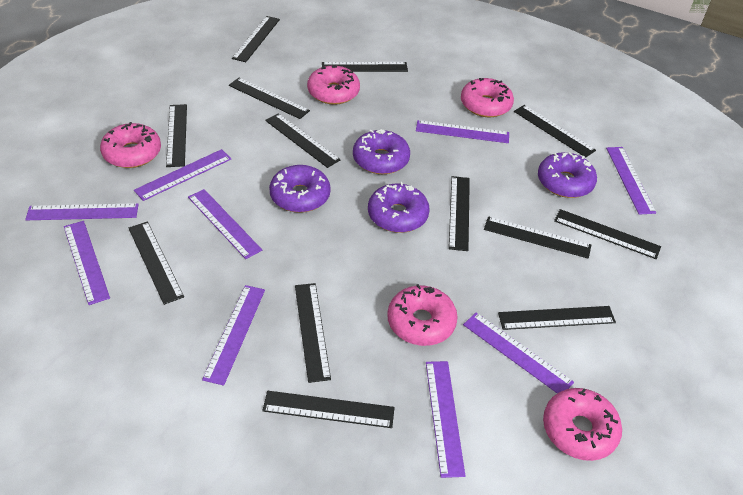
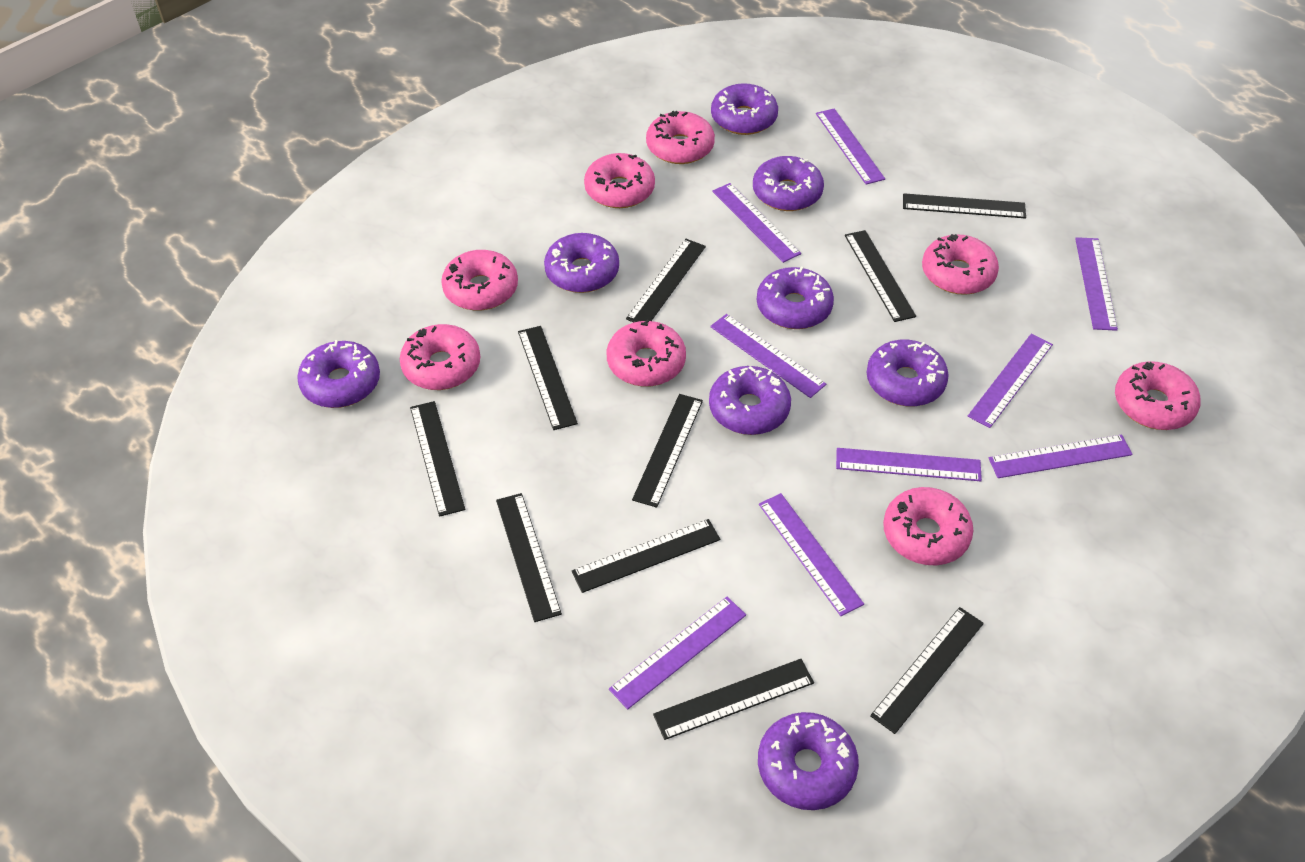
black ruler: [129,222,184,305] [166,104,187,167] [229,78,310,119] [232,16,280,62] [262,391,395,428] [265,113,341,168] [295,283,331,383] [322,62,408,72] [449,176,470,251] [484,216,591,258] [498,306,616,330] [514,105,596,158] [554,209,661,259] = 13 -> [410,401,465,517] [496,493,562,622] [518,326,578,430] [572,519,720,593] [626,239,706,322] [632,394,703,508] [653,659,814,740] [845,230,916,322] [870,607,984,734] [903,193,1026,218] = 10
pink donut: [100,122,161,168] [307,65,360,105] [387,284,458,346] [461,78,514,117] [543,388,622,461] = 5 -> [400,324,480,390] [441,250,518,310] [584,153,655,208] [607,320,686,387] [646,111,715,164] [883,487,974,565] [922,234,999,295] [1115,361,1201,430] = 8
purple donut: [269,165,331,213] [353,129,410,174] [368,182,430,233] [538,152,597,198] = 4 -> [297,340,380,408] [544,233,619,293] [709,366,791,435] [711,83,778,135] [753,156,824,211] [757,266,834,329] [758,712,859,810] [867,340,949,406] = 8

